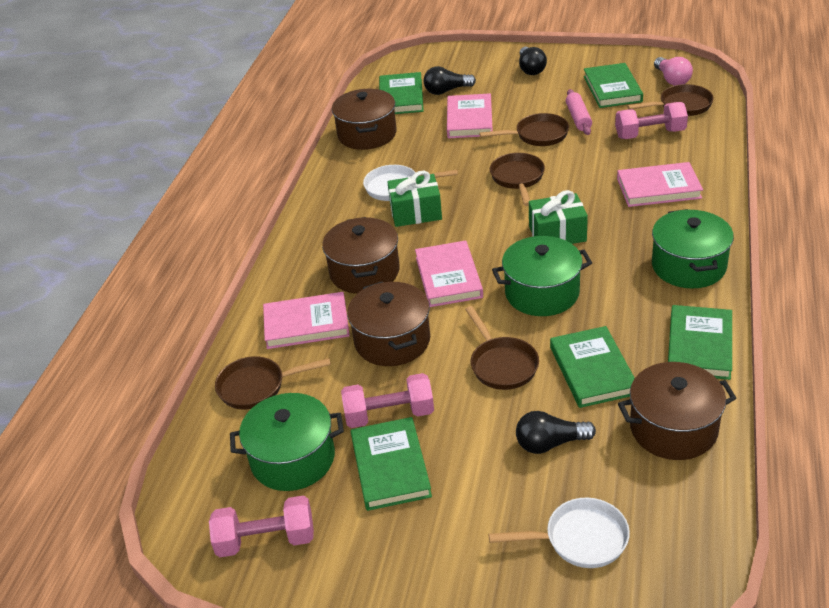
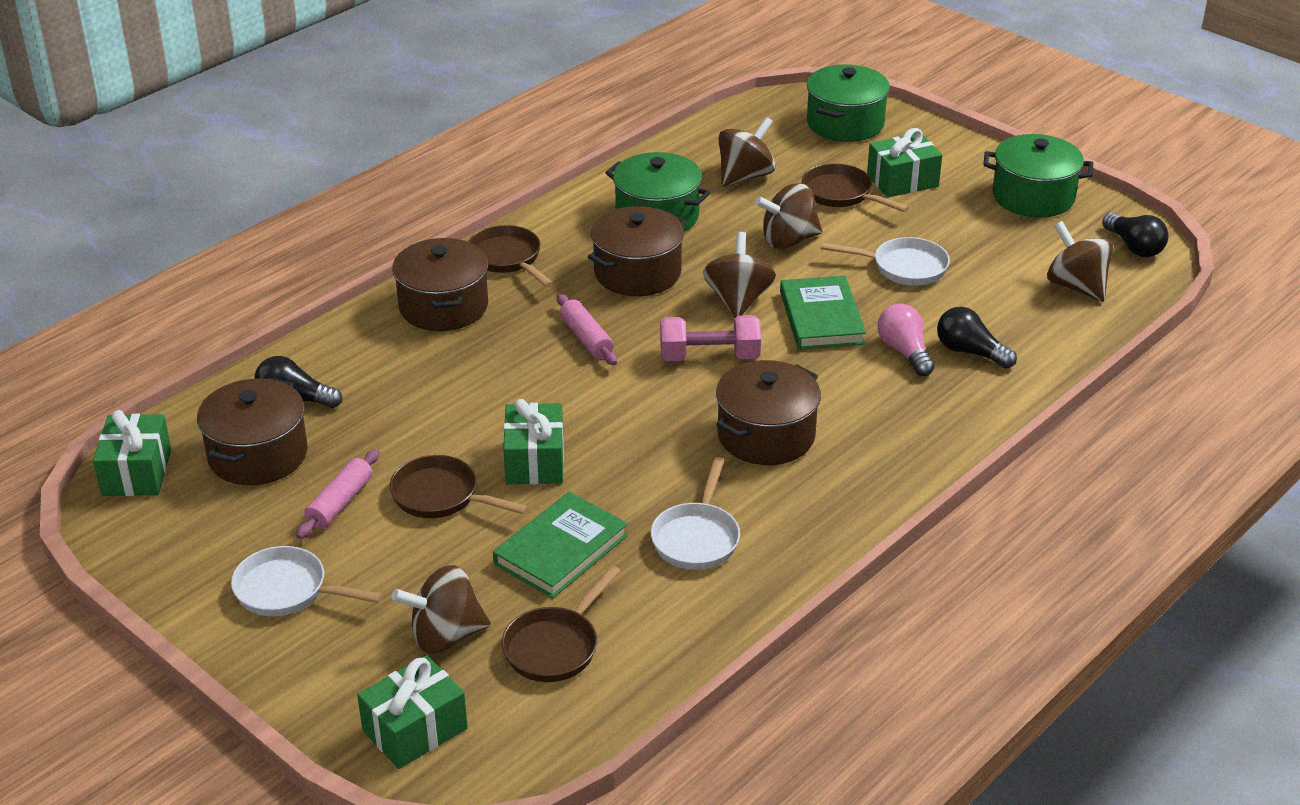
brown pan: [215,356,331,409] [465,306,539,390] [479,113,569,146] [490,153,545,206] [627,84,714,116] = 5 -> [390,455,529,518] [468,225,554,287] [502,565,620,682] [802,163,909,212] = 4
brown spinning top: none = 0 -> [391,565,491,654] [703,232,776,318] [718,117,776,187] [755,183,822,249] [1047,221,1113,302] = 5
green book: [351,417,432,511] [379,72,424,114] [550,326,635,408] [584,63,643,108] [668,305,732,380] = 5 -> [493,492,628,598] [780,276,866,350] = 2
green gift: [387,171,442,227] [529,190,588,244] = 2 -> [93,410,171,496] [357,655,468,769] [503,399,564,485] [867,128,942,198] = 4
pink book: [263,292,350,349] [415,241,483,307] [447,93,493,138] [617,162,703,207] = 4 -> none = 0
pink dumbbell: [209,496,314,557] [341,373,434,428] [615,102,688,139] = 3 -> [660,315,761,361] = 1
pink rolling pin: [566,89,592,135] = 1 -> [296,449,379,539] [557,294,617,365] = 2
white pan: [363,165,458,201] [489,498,630,568] = 2 -> [231,546,383,616] [651,457,740,570] [821,237,950,286] = 3

